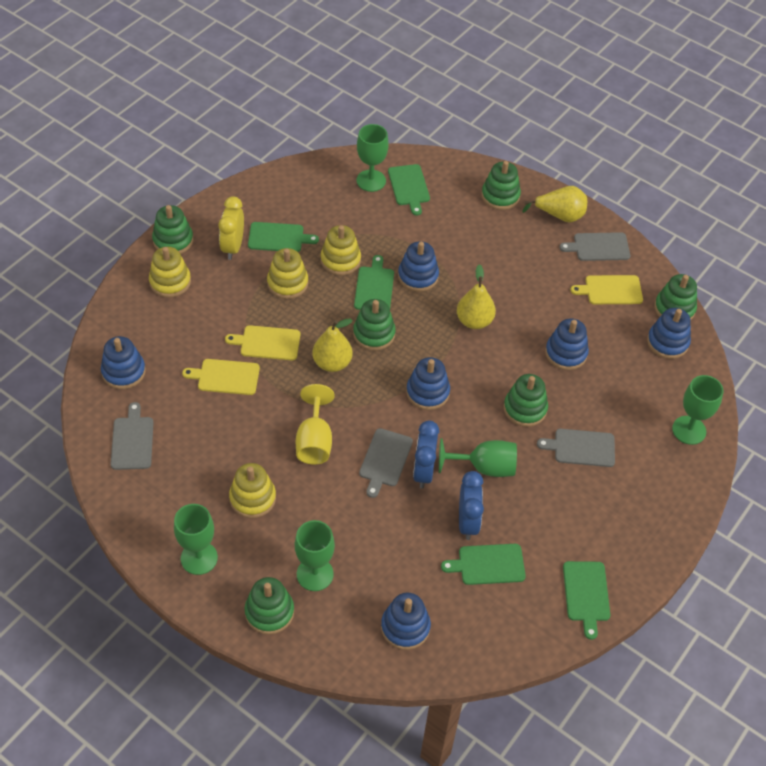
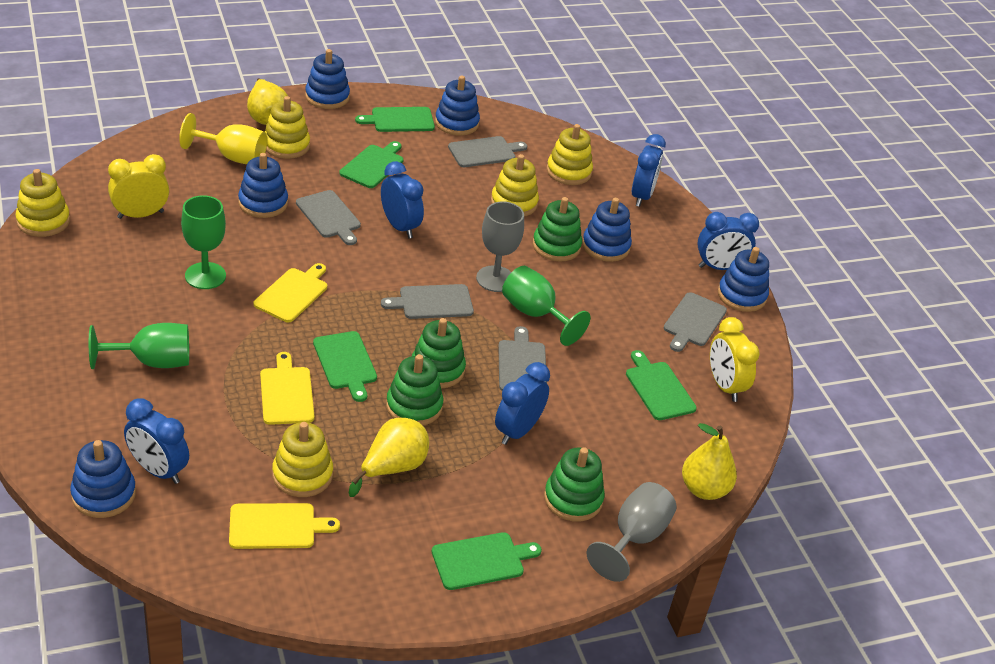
blue clock: [413,421,439,489] [459,471,484,540] = 2 -> [124,398,189,484] [381,161,424,238] [495,362,550,445] [632,134,666,207] [697,212,759,270] = 5
green goblet: [174,504,218,575] [295,520,335,591] [357,124,389,192] [439,438,517,477] [672,375,723,445] = 5 -> [89,323,189,369] [181,195,226,289] [502,266,590,346] = 3
green stacking toy: [152,205,193,254] [245,577,294,635] [353,299,396,351] [481,161,521,210] [504,374,548,427] [654,274,697,320] = 6 -> [386,354,443,426] [412,318,466,389] [533,197,582,262] [544,447,605,522] = 4
grey cutting board: [111,402,154,470] [359,428,413,498] [537,429,615,467] [559,232,630,261] = 4 -> [296,190,361,245] [381,284,474,319] [448,136,527,167] [498,326,547,391] [664,292,727,352] = 5
grey goblet: none = 0 -> [476,201,524,292] [587,482,677,582] = 2
yellow clock: [219,196,244,260] = 1 -> [108,154,169,219] [710,317,760,402] = 2
yellow stacking toy: [149,247,191,298] [229,463,276,518] [267,248,308,299] [321,225,361,275] = 4 -> [16,169,70,237] [265,96,310,159] [272,422,333,497] [491,154,539,217] [547,124,593,185] = 5

